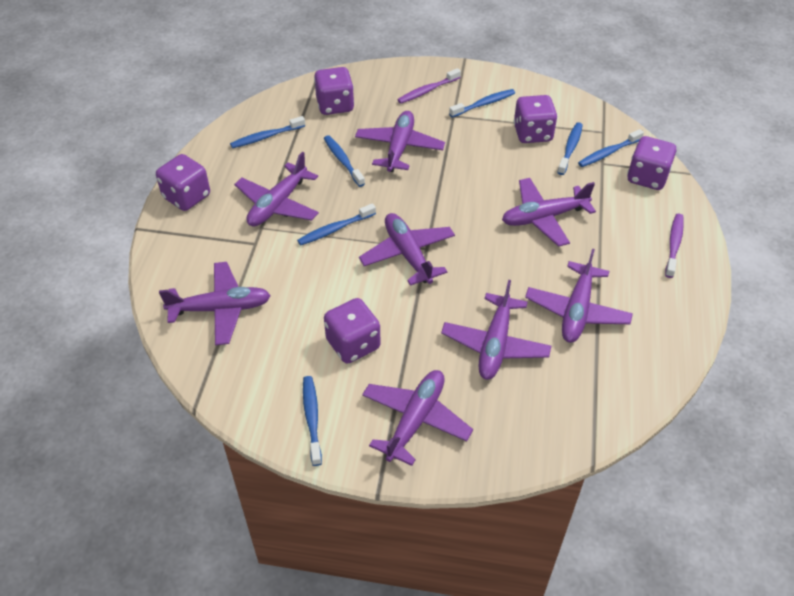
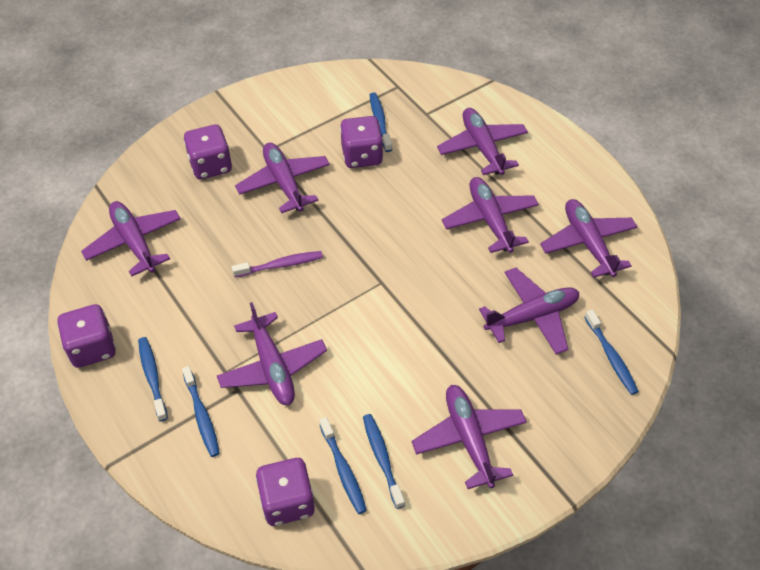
blue toothbrush: [230,116,305,148] [297,203,376,246] [303,376,322,466] [324,135,365,187] [449,89,515,117] [557,122,583,175] [578,129,644,167] = 7 -> [138,337,168,421] [182,366,220,457] [319,417,367,514] [363,414,405,509] [370,93,392,152] [585,309,639,395] = 6
purple dice: [156,154,210,211] [314,67,354,115] [324,298,380,364] [513,95,557,143] [627,136,676,190] = 5 -> [57,304,116,368] [184,124,232,180] [256,458,315,526] [340,116,383,168] = 4
purple toothbrush: [397,68,461,104] [665,214,684,278] = 2 -> [232,251,323,277] = 1

